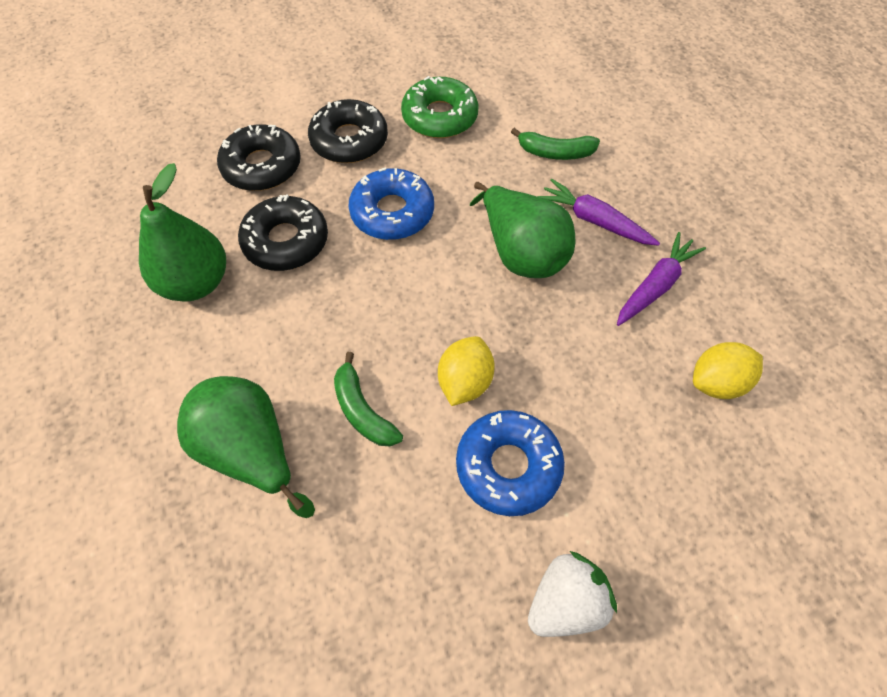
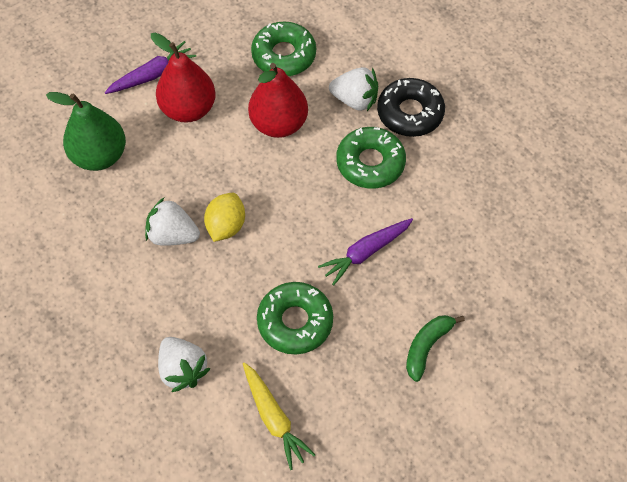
black donut: [217,124,301,191] [238,194,328,271] [308,99,388,163] = 3 -> [377,78,445,137] = 1
blue donut: [348,167,434,240] [456,410,565,516] = 2 -> none = 0
green banana: [334,352,403,446] [511,128,600,160] = 2 -> [406,315,465,382] = 1
green donut: [401,76,479,138] = 1 -> [251,21,316,76] [257,282,333,354] [336,127,406,189] = 3
green pear: [139,163,226,302] [177,376,315,518] [470,182,575,278] = 3 -> [46,92,126,171] = 1
red pear: none = 0 -> [151,33,216,123] [248,63,308,138] = 2
white strawberry: [528,551,617,637] = 1 -> [145,198,200,246] [158,337,211,392] [329,67,378,111] = 3
yellow carrot: none = 0 -> [243,362,316,470] = 1
yellow lemon: [438,336,495,406] [693,342,763,399] = 2 -> [204,193,245,242] = 1

